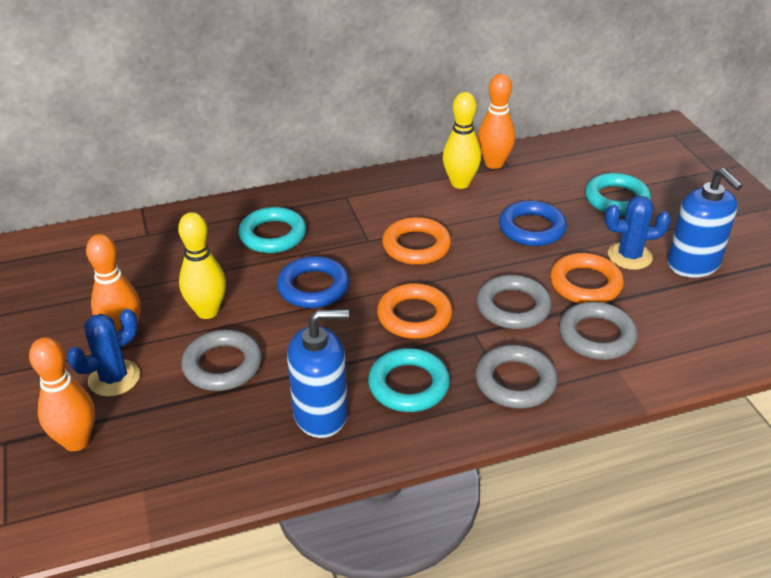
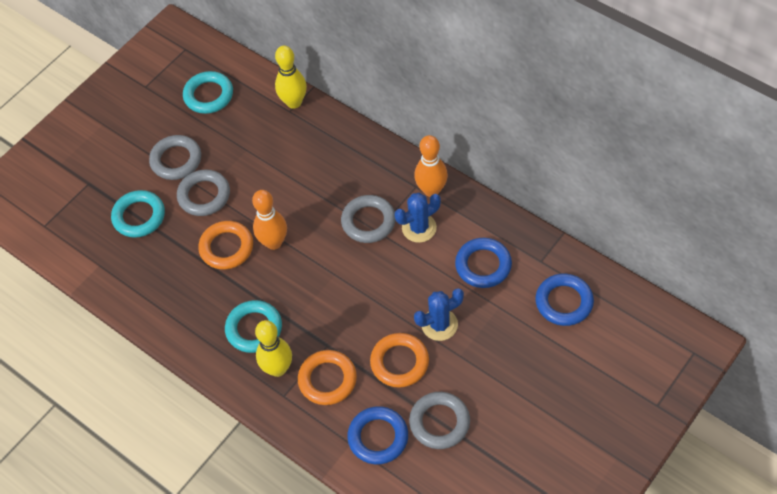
blue ring: [277,256,350,308] [499,200,567,246] = 2 -> [347,406,408,464] [455,238,512,288] [535,274,594,326] = 3
blue soap dispenser: [287,309,349,438] [668,168,743,278] = 2 -> none = 0
orange bowling pin: [29,337,95,451] [86,234,141,331] [477,74,515,169] = 3 -> [252,190,287,250] [414,135,448,197] = 2

